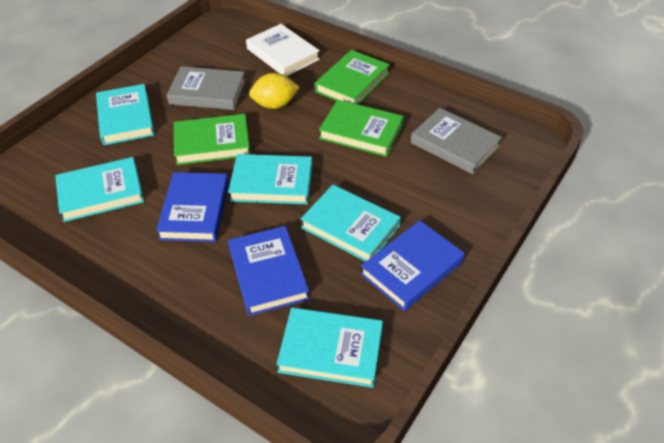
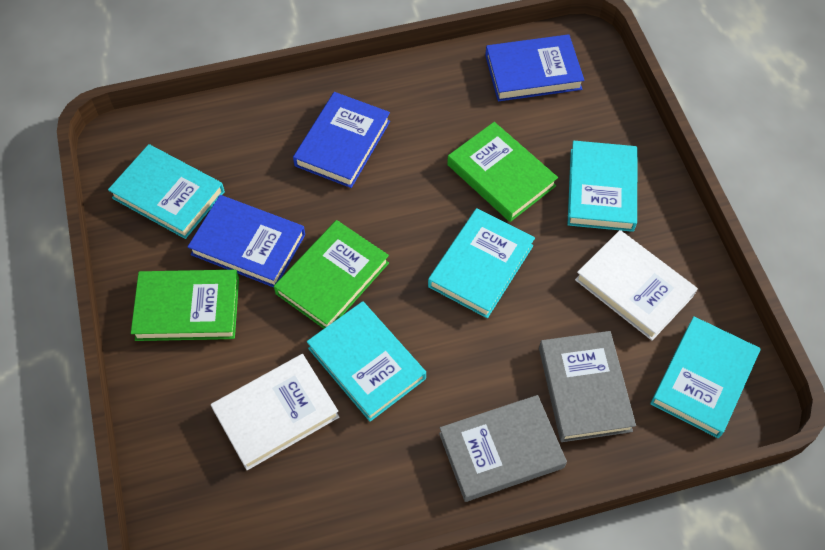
white book: [246,24,320,76] = 1 -> [211,354,339,470] [575,230,698,340] = 2
yellow lemon: [249,73,300,109] = 1 -> none = 0

